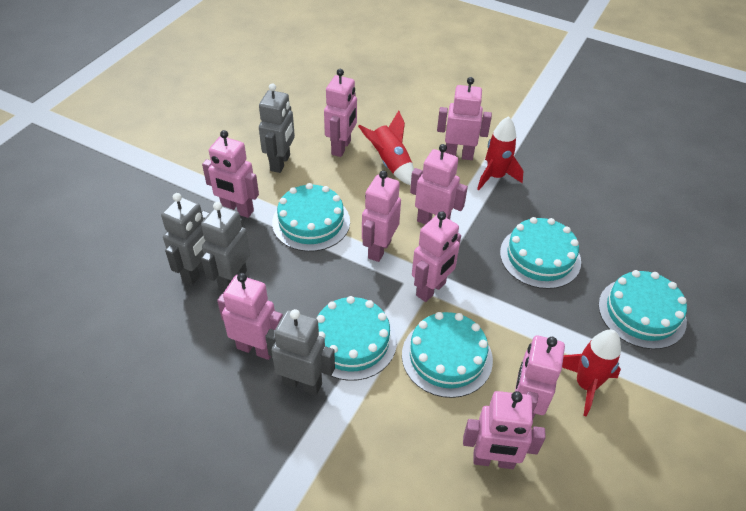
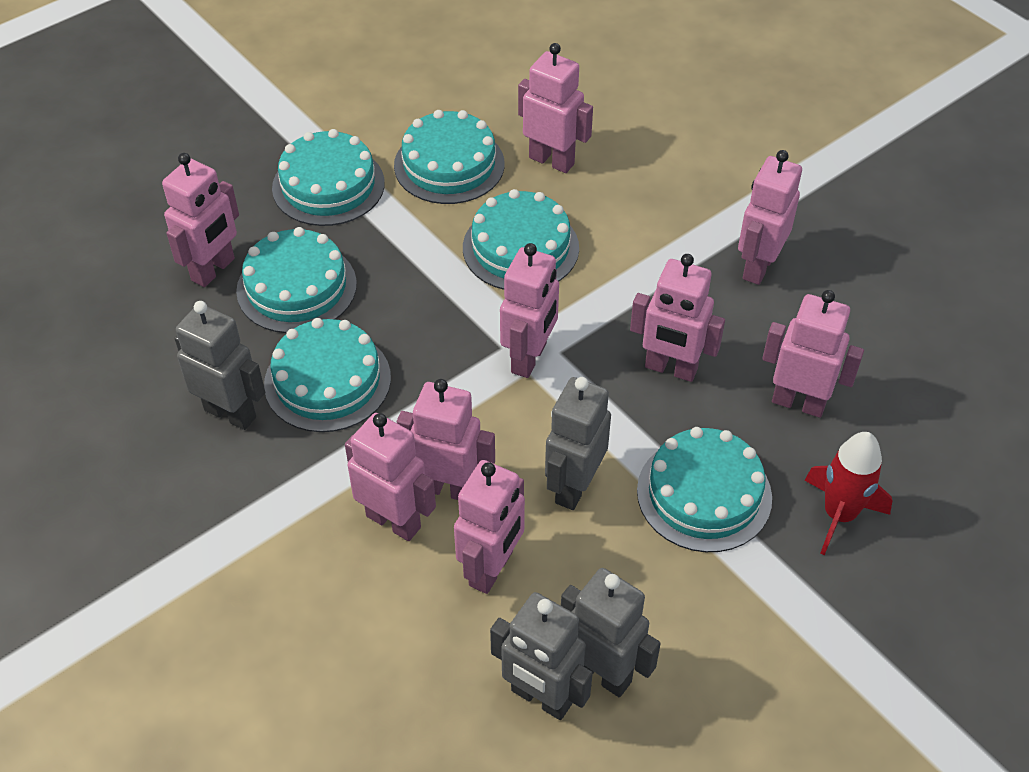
red rocket: [358,111,414,185] [477,116,523,190] [562,329,621,417] = 3 -> [804,432,893,555] = 1
turquoise cake: [272,183,350,252] [316,296,397,381] [402,312,493,398] [500,217,581,289] [598,270,687,349] = 5 -> [236,227,357,333] [264,318,391,432] [272,129,385,226] [394,110,505,204] [463,189,579,290] [637,427,772,552] = 6

